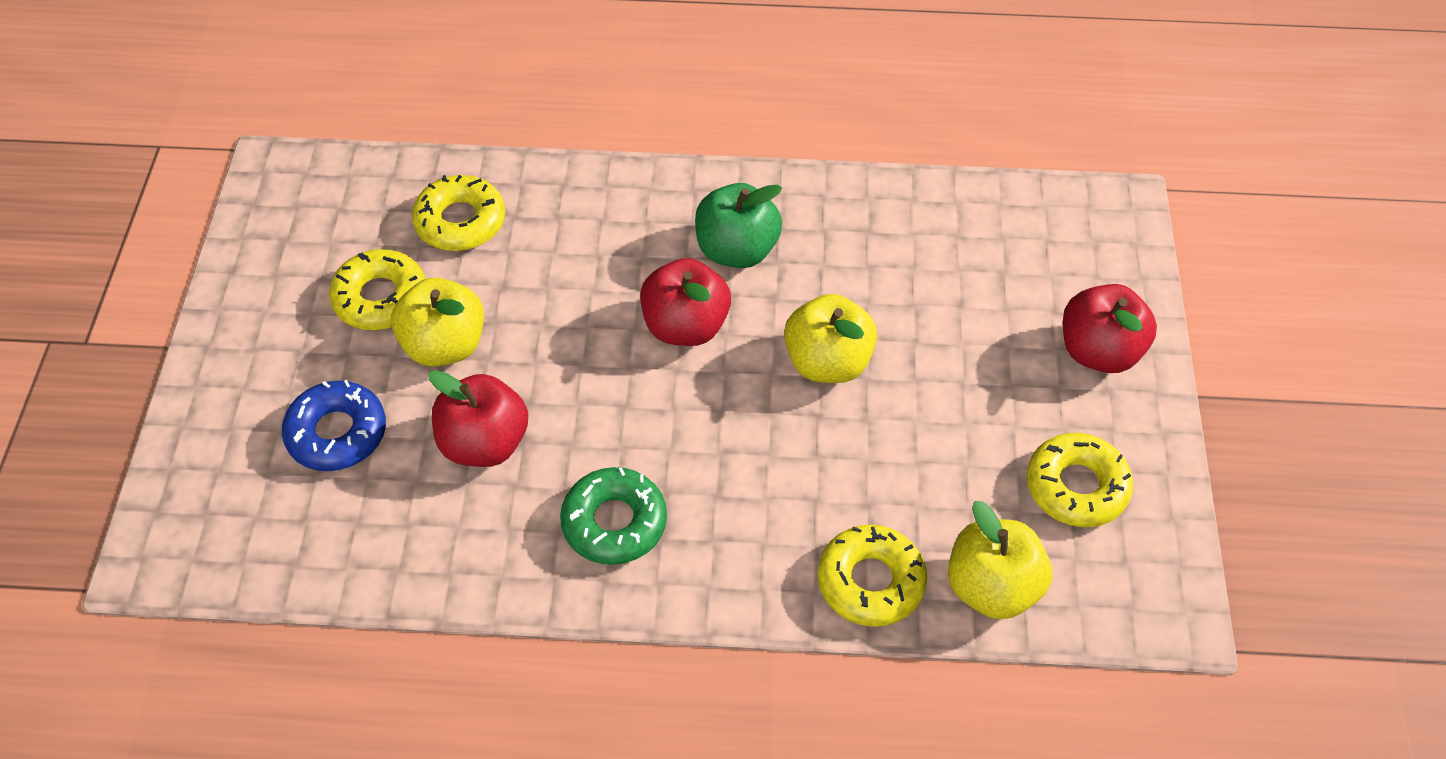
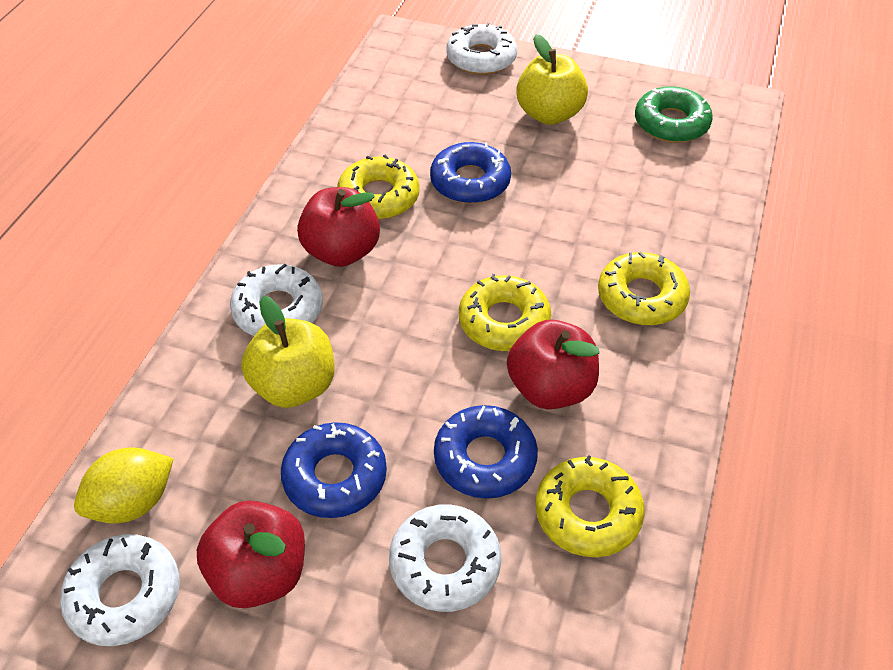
blue donut: [282,380,386,471] = 1 -> [281,422,387,518] [430,142,511,204] [434,405,538,499] = 3
green apple: [695,183,782,268] = 1 -> none = 0
white donut: none = 0 -> [60,534,179,646] [230,263,323,336] [389,504,501,612] [447,22,517,75] = 4
yellow apple: [391,277,484,367] [784,294,877,383] [948,501,1052,620] = 3 -> [241,296,334,408] [516,34,588,125] = 2
yellow lemon: none = 0 -> [74,447,174,524] = 1

